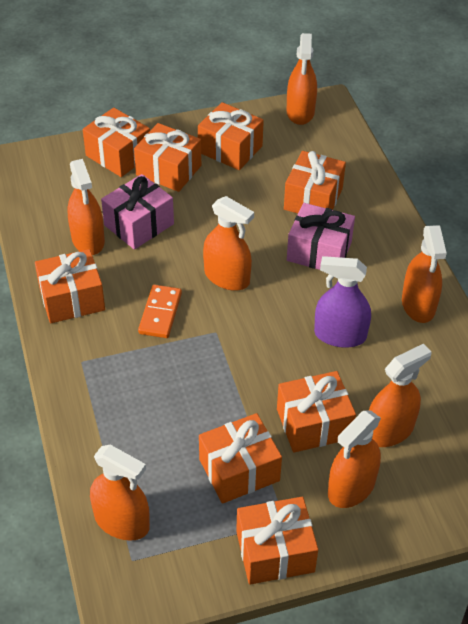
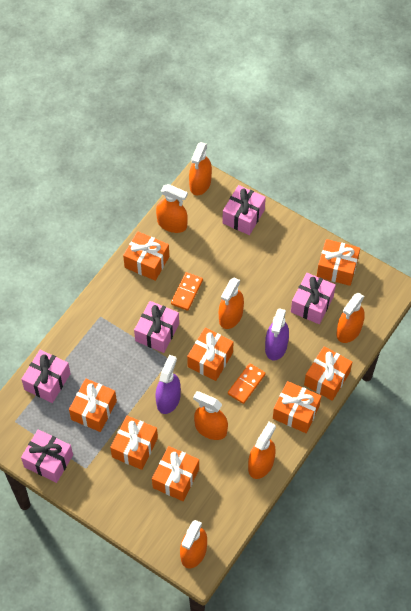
orange domino: [138,285,182,338] = 1 -> [171,272,203,311] [228,363,266,404] = 2
pink gift: [101,174,174,250] [287,203,355,270] = 2 -> [21,350,71,403] [21,429,73,483] [134,301,179,353] [222,185,266,235] [291,273,336,324] = 5
purple spray bottle: [314,256,371,348] = 1 -> [155,355,181,414] [265,308,289,361] = 2

